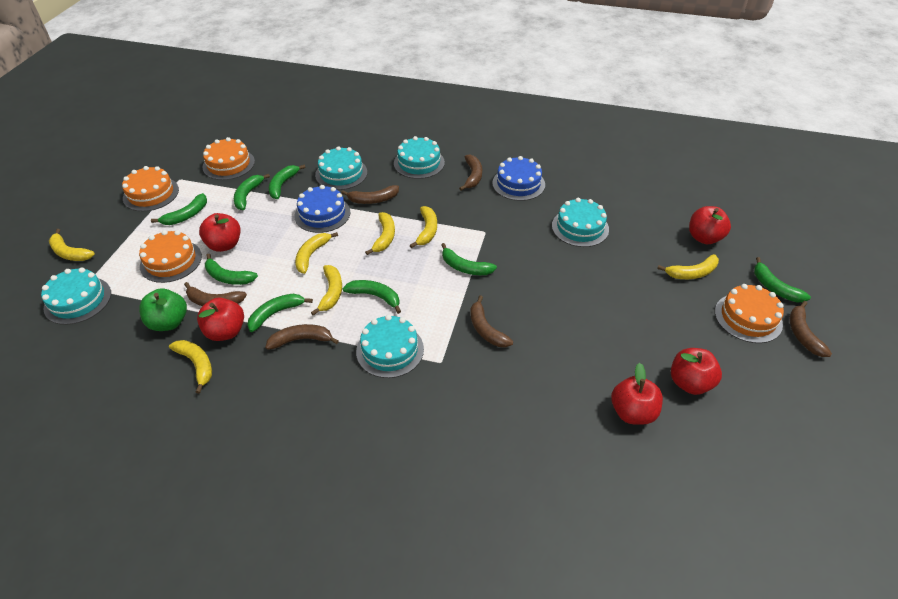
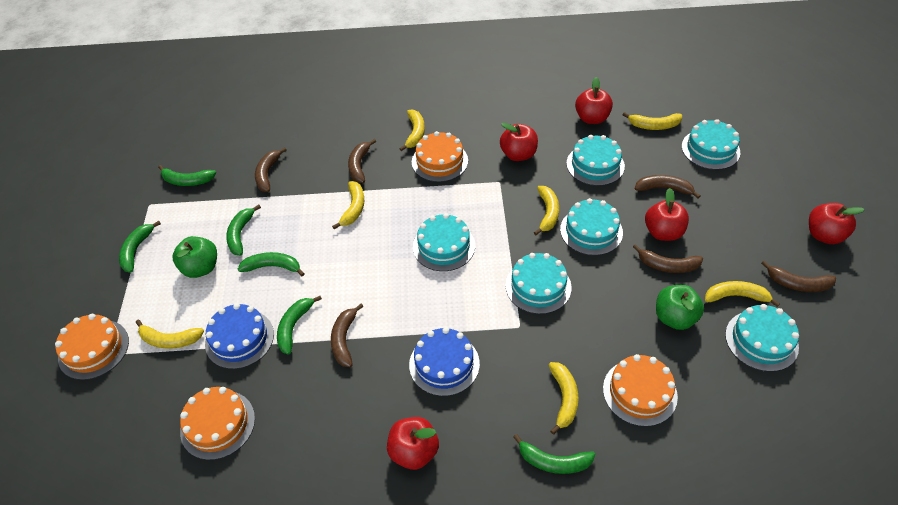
green apple: [139,288,187,331] = 1 -> [172,236,217,278] [656,285,704,330] = 2
green banana: [151,193,207,225] [205,254,258,285] [234,174,270,210] [247,294,313,332] [269,165,306,199] [343,280,401,314] [441,243,497,275] [754,257,811,302] = 8 -> [119,221,161,273] [158,165,216,186] [226,205,261,255] [238,252,305,277] [277,296,322,355] [513,434,595,474] = 6
turquoise cake: [41,268,111,325] [315,146,367,190] [356,315,424,378] [394,136,445,179] [552,198,609,247] = 5 -> [413,213,475,271] [506,253,572,314] [560,198,623,256] [566,135,625,186] [682,119,740,170] [725,304,799,372] = 6

